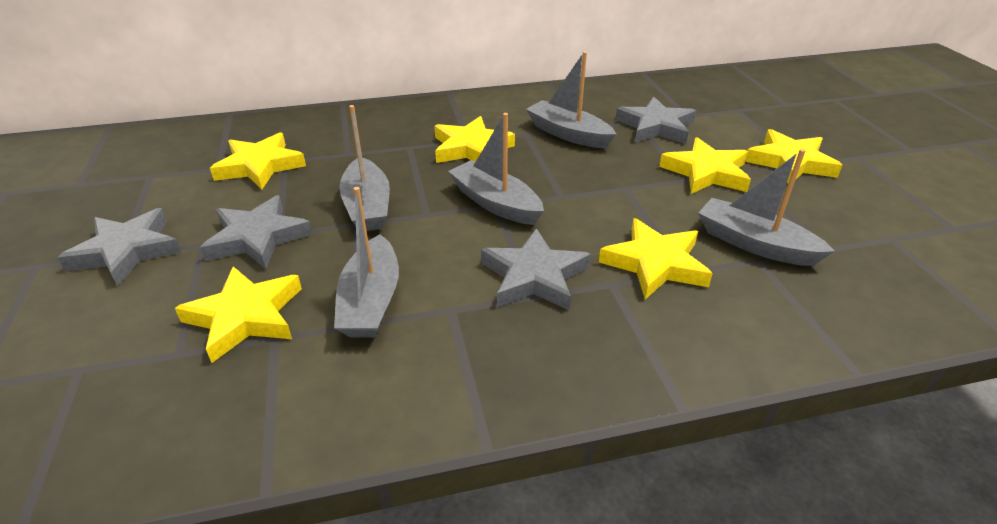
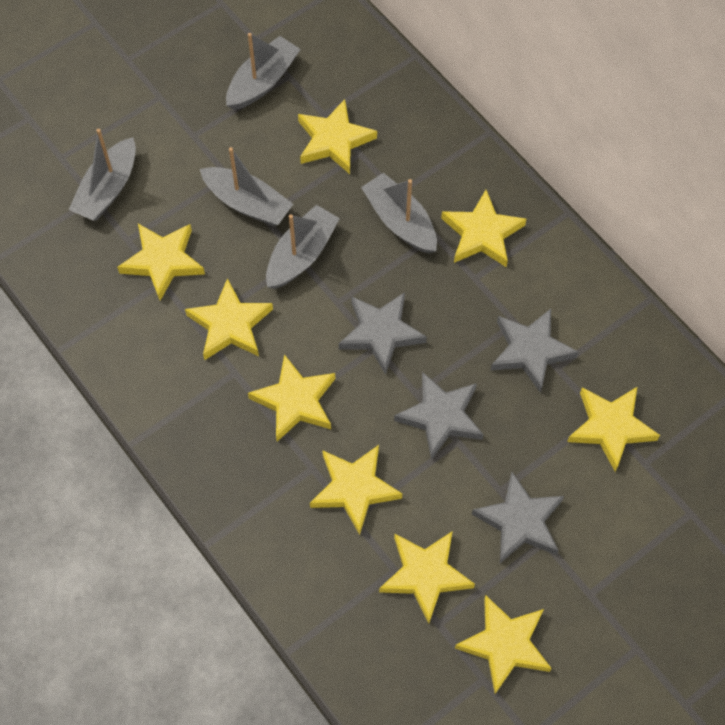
yellow star: [175,267,302,363] [210,132,306,189] [434,116,515,163] [599,218,713,300] [659,137,751,194] [745,129,842,183] = 6 -> [117,224,205,301] [185,278,273,360] [248,354,335,442] [298,99,377,174] [310,445,402,535] [379,531,475,624] [441,190,526,267] [455,595,552,694] [567,386,660,472] = 9

